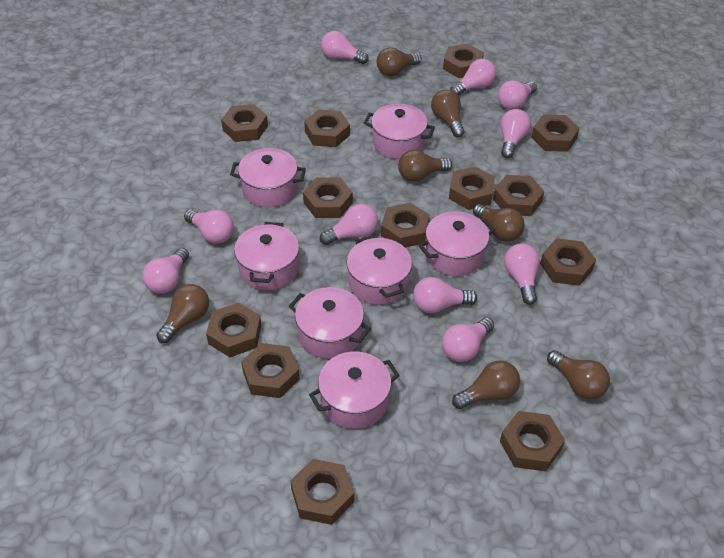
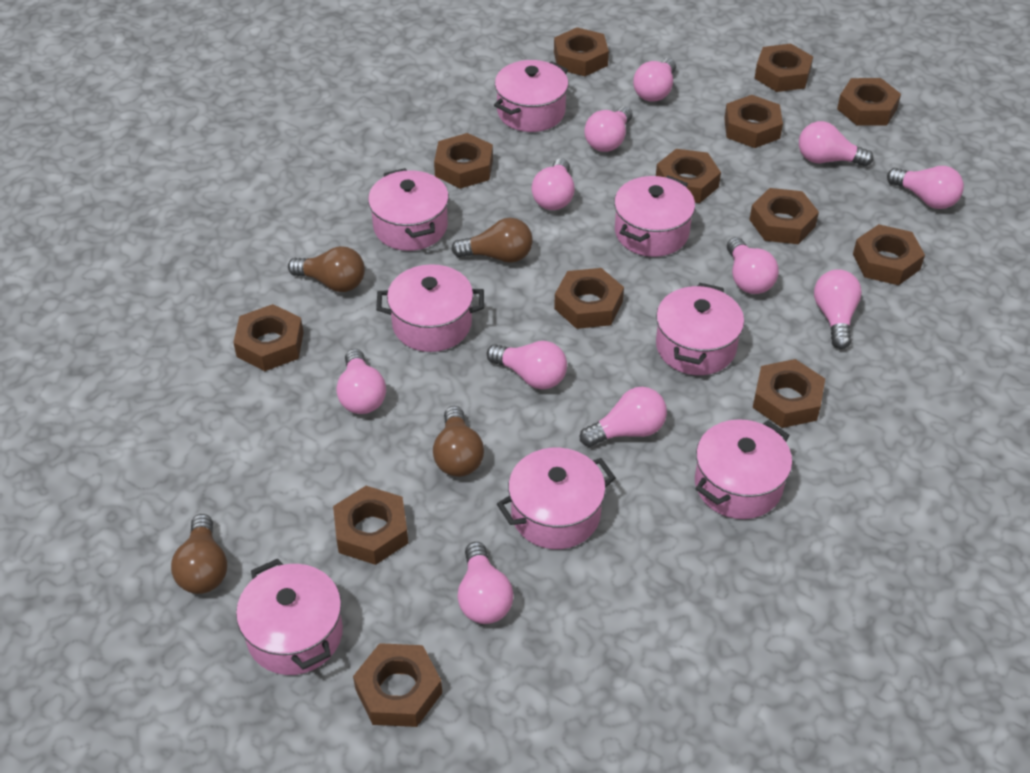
brown light bulb: [156,284,209,343] [377,47,422,76] [398,150,452,182] [431,89,464,137] [452,360,520,409] [473,204,525,242] [547,350,610,400] = 7 -> [171,514,227,594] [288,246,365,292] [433,406,484,477] [451,218,533,263] = 4
pink light bulb: [142,248,189,294] [184,210,234,244] [320,204,378,245] [321,31,369,64] [413,277,477,313] [442,318,494,362] [450,59,496,95] [498,80,537,110] [500,109,531,158] [504,243,540,305] = 10 -> [336,349,386,414] [458,542,513,624] [487,341,567,389] [531,158,575,210] [580,387,667,447] [584,106,633,152] [633,58,676,102] [727,237,779,294] [799,121,874,167] [814,269,862,349] [887,166,964,209] = 11
pink pot: [230,148,306,207] [234,222,299,290] [289,287,371,359] [309,352,400,429] [346,235,412,305] [364,104,435,159] [418,211,495,276] = 7 -> [236,558,343,675] [368,168,449,251] [376,264,484,352] [494,60,569,132] [497,448,616,549] [614,175,695,257] [656,283,744,375] [695,419,792,519] = 8

